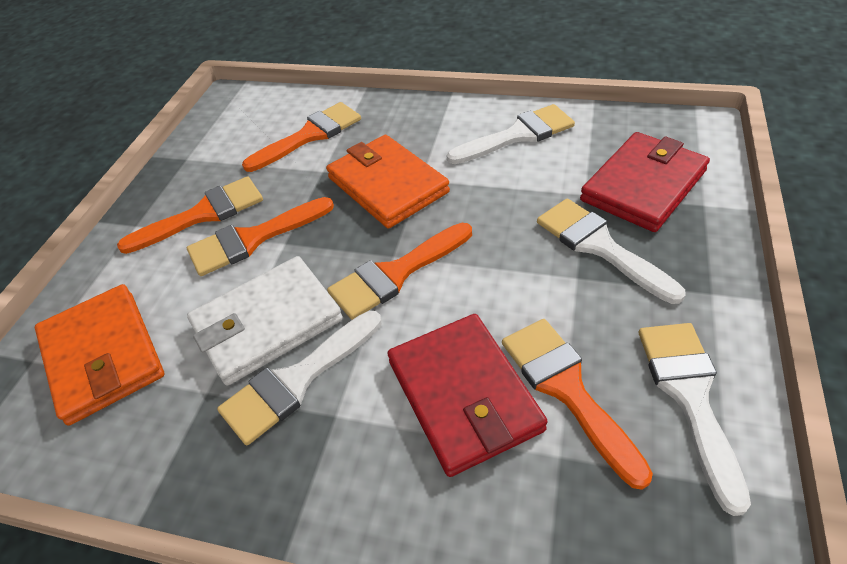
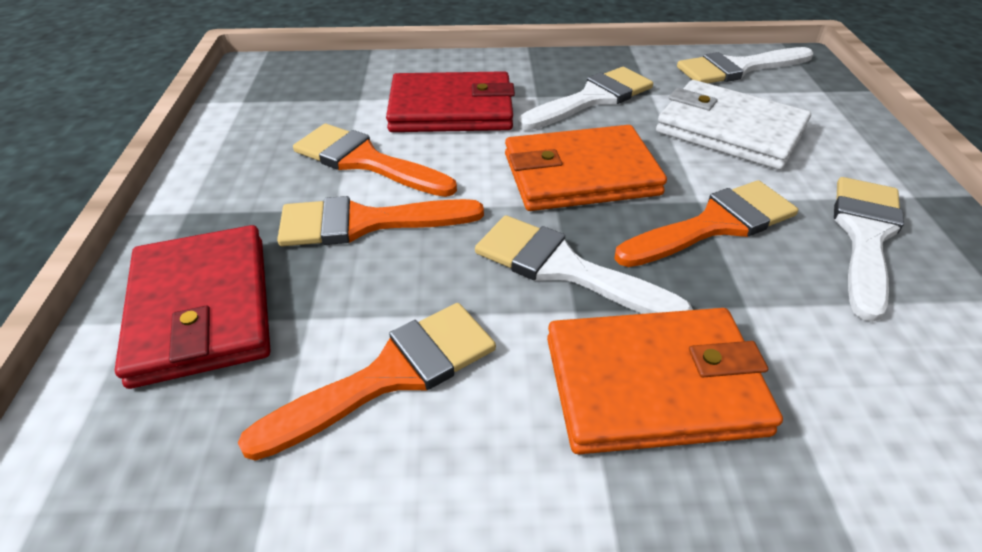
orange brush: [117,176,263,254] [187,197,334,276] [242,102,361,172] [327,223,472,320] [502,319,653,490] = 5 -> [238,303,496,461] [277,196,484,246] [293,124,457,197] [615,180,798,267] = 4

